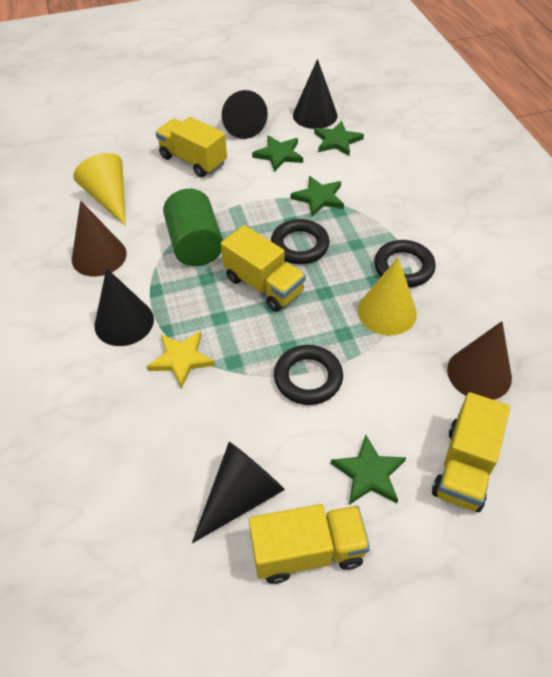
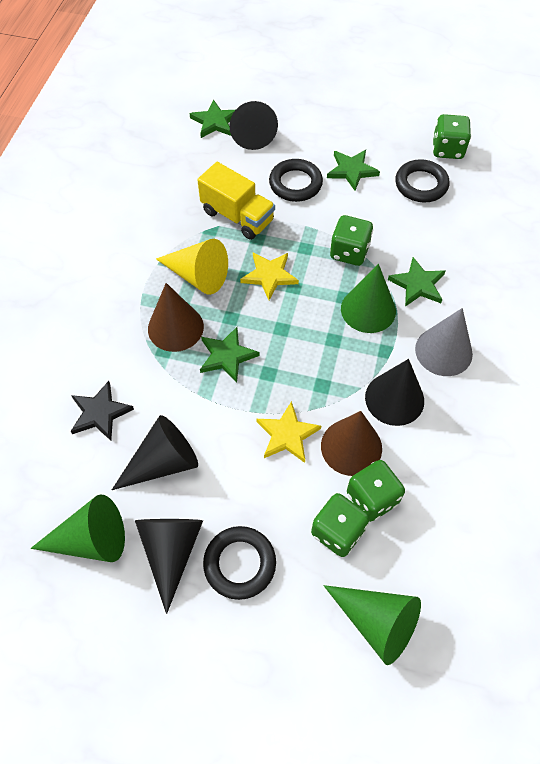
black star: none = 0 -> [71,381,134,441] = 1
green cone: none = 0 -> [30,495,125,562] [324,585,421,665] [341,264,396,333] = 3
green cylinder: [163,189,223,266] = 1 -> none = 0
green dice: none = 0 -> [311,493,370,557] [330,215,373,266] [347,460,405,522] [433,114,471,159] = 4
grey cone: none = 0 -> [415,308,473,376] = 1
yellow cone: [73,153,126,226] [358,257,417,335] = 2 -> [156,239,228,295] = 1
yellow star: [147,331,215,389] = 1 -> [240,252,299,300] [256,401,321,463] = 2
yellow truck: [155,117,227,177] [221,225,306,312] [249,504,370,584] [432,392,510,512] = 4 -> [197,162,275,240] = 1

